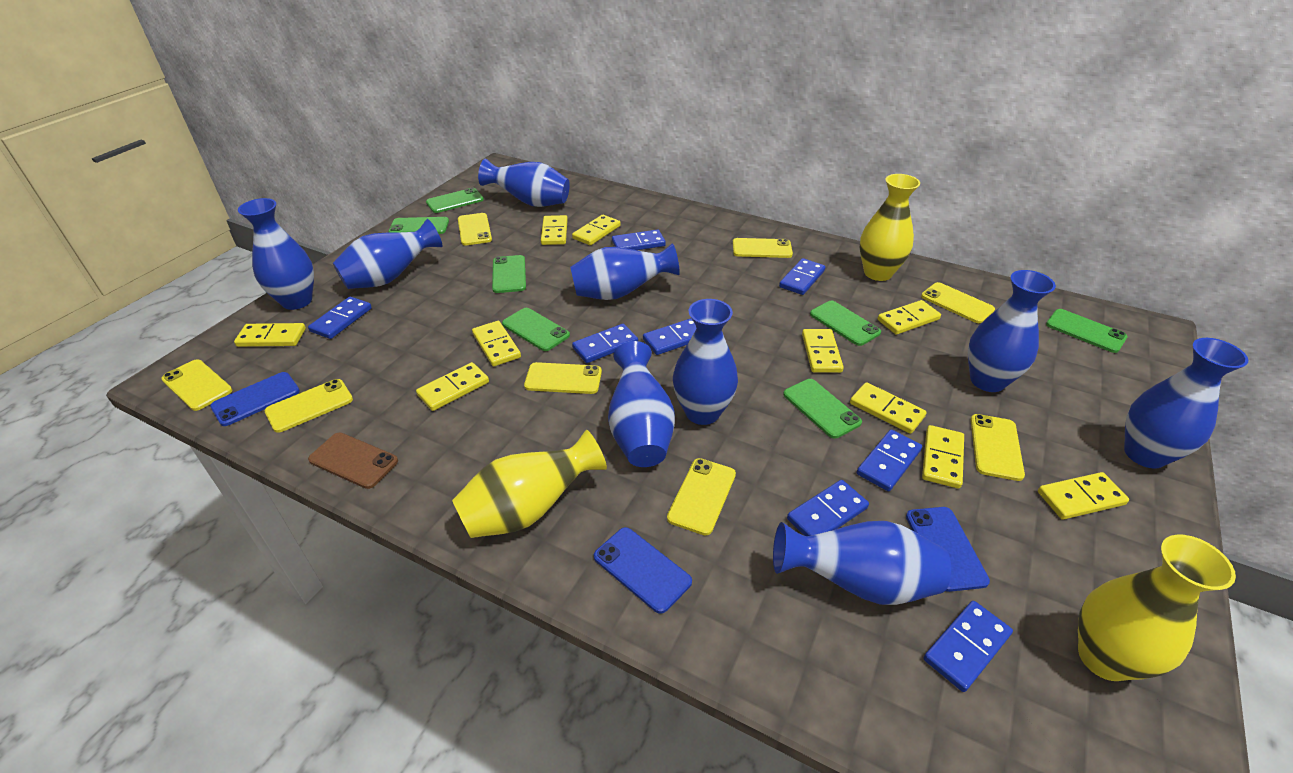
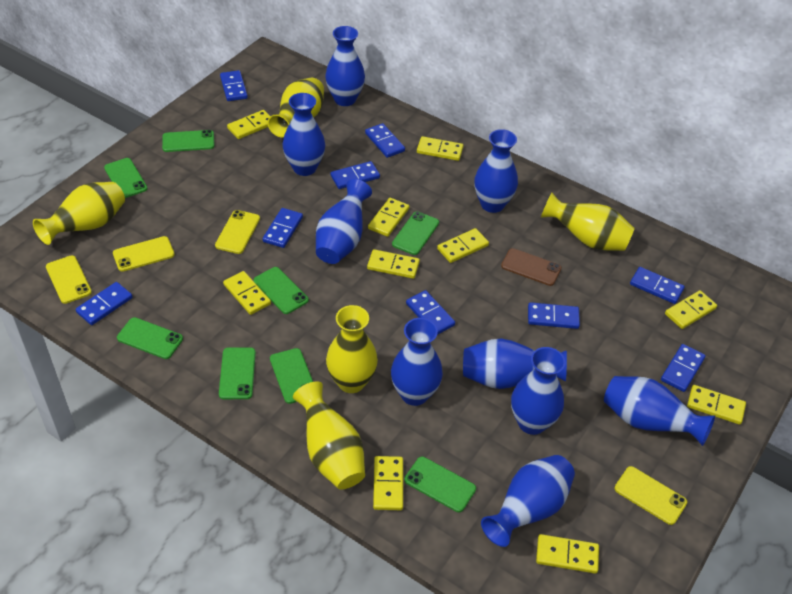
blue domino: [308,297,372,339] [572,324,638,363] [612,229,666,250] [643,318,696,355] [779,258,825,295] [787,480,869,536] [857,429,922,491] [923,601,1013,692] = 8 -> [76,282,133,325] [220,70,248,101] [263,208,303,248] [331,161,380,189] [365,123,405,158] [406,290,455,335] [528,302,580,329] [630,267,685,304] [661,344,706,392] = 9
blue phone: [210,372,300,426] [594,527,692,614] [906,507,990,592] = 3 -> none = 0
green phone: [389,217,449,234] [426,188,484,213] [492,255,526,293] [502,308,570,351] [783,379,862,439] [810,301,881,346] [1046,309,1128,353] = 7 -> [104,158,148,198] [117,317,183,359] [162,130,215,152] [219,347,256,399] [253,267,309,314] [270,348,313,404] [392,211,439,255] [404,456,476,512] = 8
yellow phone: [161,359,232,411] [265,379,353,433] [458,213,492,245] [524,362,602,394] [667,458,736,536] [733,238,793,258] [921,282,995,323] [971,414,1025,481] = 8 -> [46,255,92,304] [113,236,175,272] [215,210,260,254] [614,466,687,525] = 4
yellow vase: [452,430,607,538] [860,174,920,281] [1078,535,1236,681] = 3 -> [33,182,125,245] [267,78,324,138] [293,381,365,490] [326,305,378,393] [541,192,635,251] = 5

